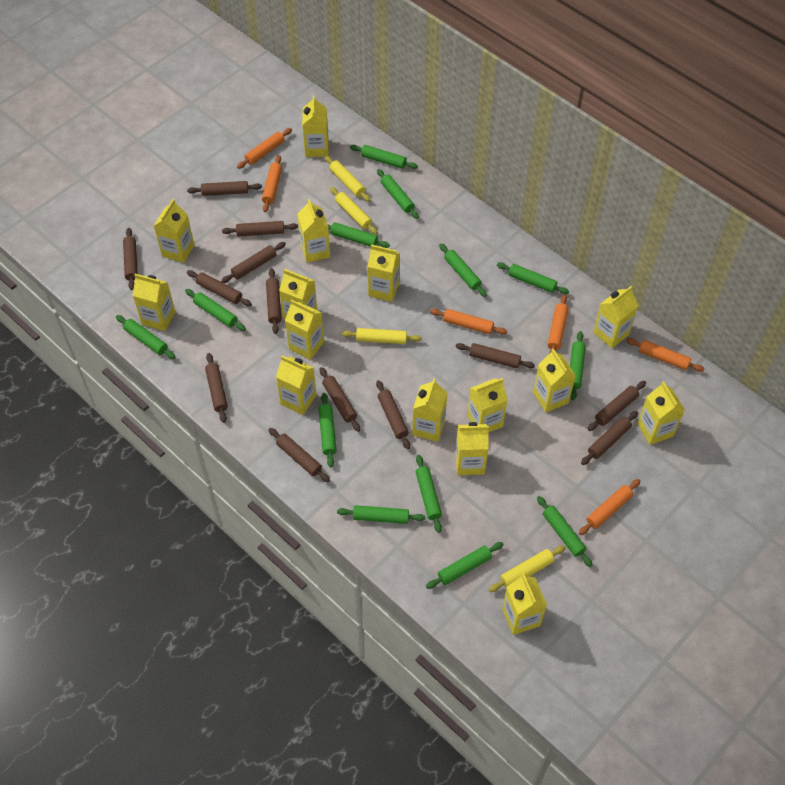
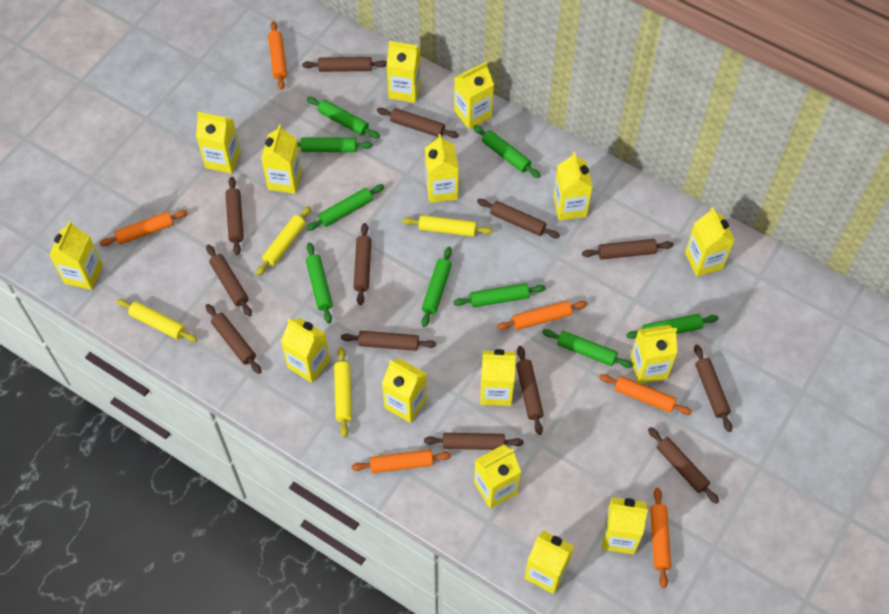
green rolling pin: [116,315,175,359] [185,289,246,331] [319,393,337,467] [328,222,390,248] [337,505,425,524] [350,145,418,169] [377,169,419,219] [416,455,442,533] [426,542,504,589] [439,243,487,297] [497,262,570,294] [537,496,593,567] [570,331,586,400] = 13 -> [297,137,373,152] [306,184,384,231] [306,243,333,323] [307,97,380,139] [421,247,452,327] [453,283,546,307] [473,125,541,178] [542,329,633,368] [626,314,719,339] = 9

